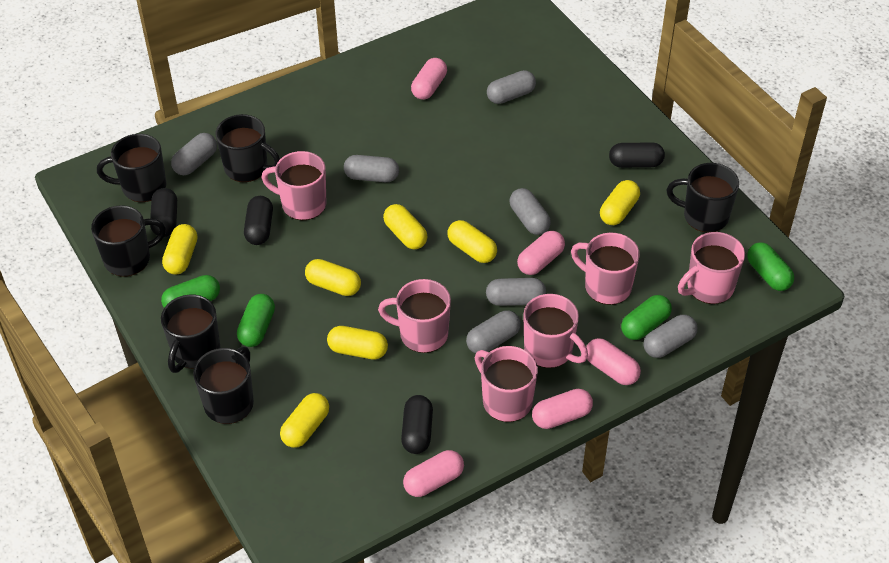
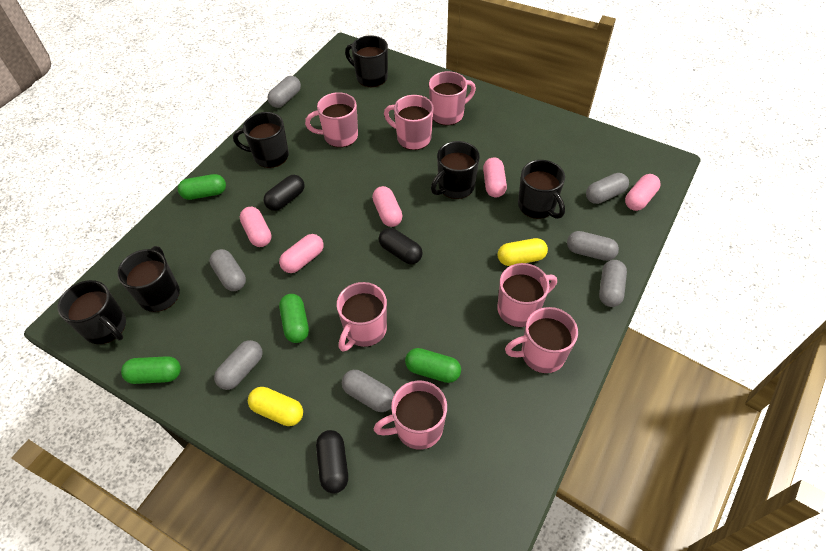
black capsule: [150,188,177,237] [244,196,273,245] [401,395,433,454] [609,142,665,168] = 4 -> [264,175,305,211] [316,430,348,493] [379,228,423,264] = 3
pink mug: [261,151,326,220] [378,279,451,353] [475,346,538,422] [523,294,588,368] [571,233,640,305] [678,232,745,304] = 6 -> [305,92,358,148] [337,282,387,352] [374,380,447,450] [384,95,434,150] [429,71,476,126] [497,263,557,327] [505,307,578,373] = 7
yellow capsule: [162,224,197,275] [280,393,329,448] [305,259,361,296] [327,326,388,360] [383,204,428,249] [447,220,497,263] [600,180,640,225] = 7 -> [248,387,303,426] [497,238,548,266] = 2

